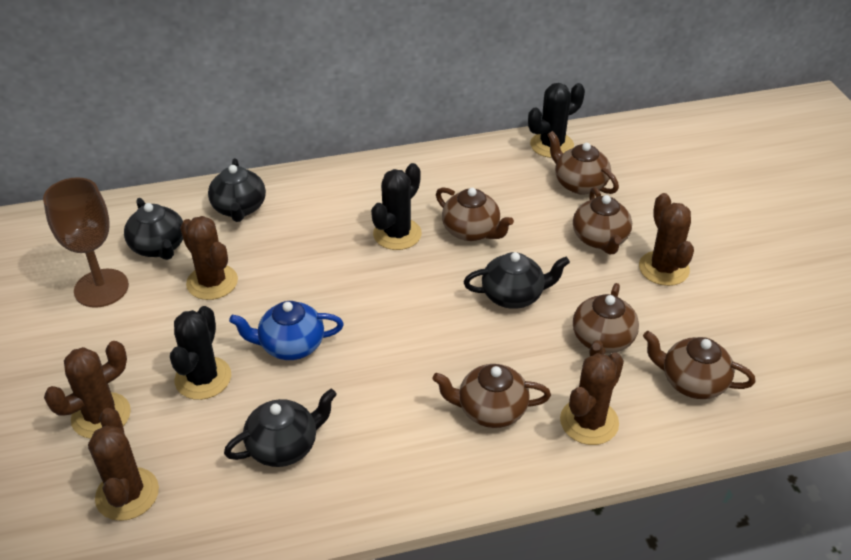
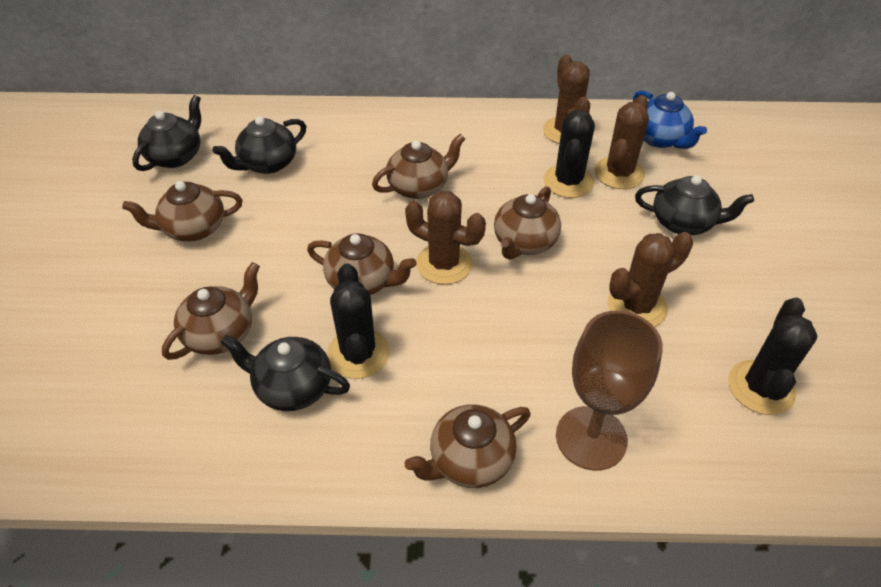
brown cactus: [44,341,131,439] [88,408,159,521] [180,216,238,300] [560,352,624,445] [639,193,694,286] = 5 -> [405,191,486,284] [543,55,590,144] [594,95,649,189] [608,232,693,327] = 4

